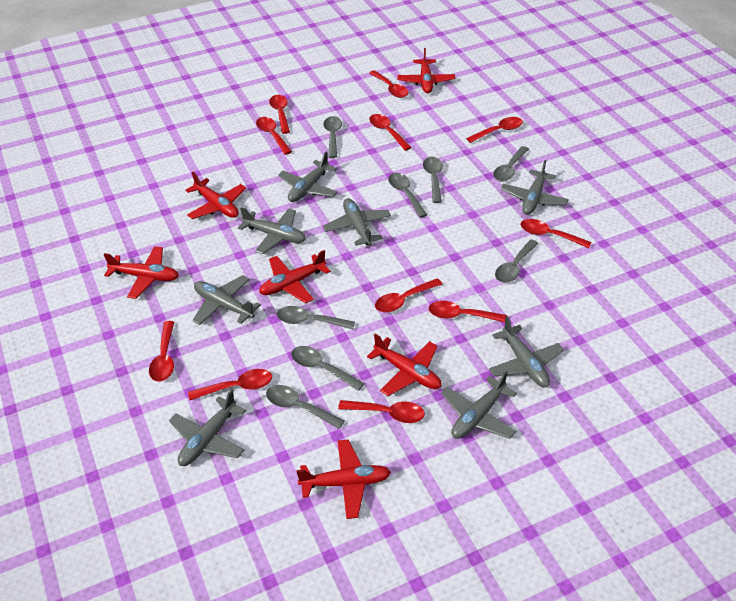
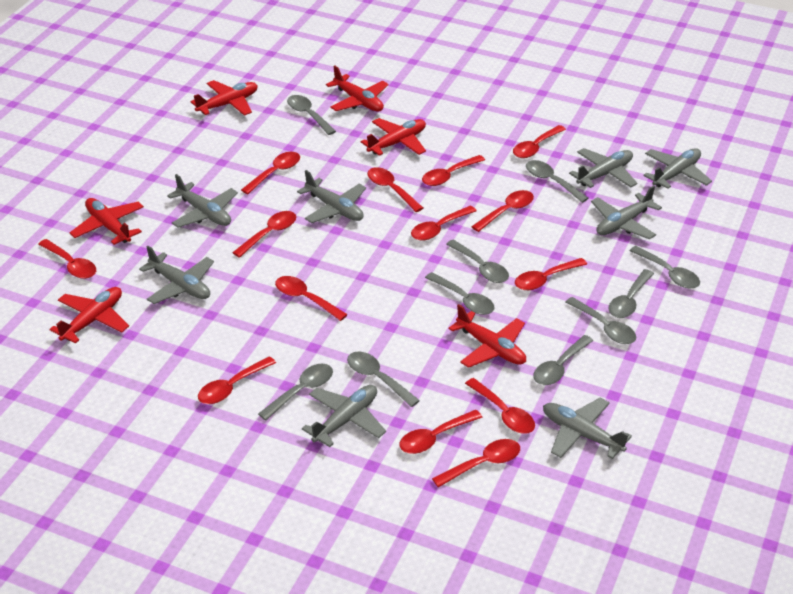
grey spoon: [266,385,345,429] [277,306,355,329] [291,346,364,391] [323,116,342,158] [388,173,427,218] [423,157,443,203] [493,146,529,182] [495,239,539,283] = 8 -> [258,364,333,420] [287,95,336,135] [347,351,420,407] [425,272,495,315] [446,239,509,283] [526,160,588,203] [533,335,593,385] [565,297,636,344] [608,269,654,318] [630,246,700,289] = 10
red spoon: [149,321,174,382] [188,369,272,400] [256,117,292,155] [269,95,290,134] [338,400,425,423] [369,70,409,98] [369,114,412,151] [375,278,443,312] [429,301,507,322] [466,117,523,143] [520,219,591,248] = 11 -> [38,239,96,279] [198,356,276,404] [232,211,296,258] [241,152,300,194] [275,276,348,321] [368,167,423,212] [400,410,483,454] [411,206,476,241] [422,155,485,186] [432,439,520,488] [465,378,535,434] [471,190,534,232] [513,125,566,158] [515,258,587,290] = 14

